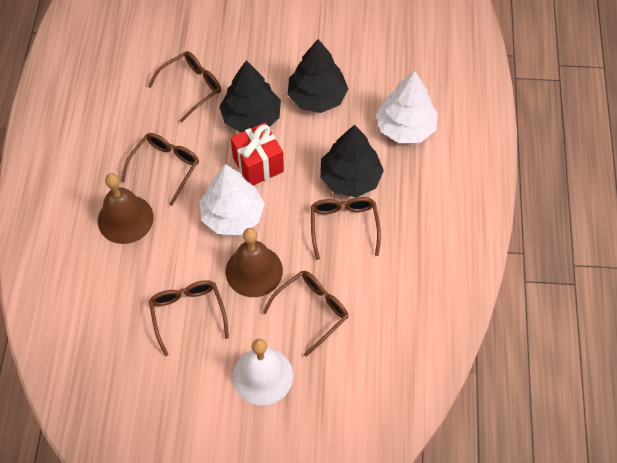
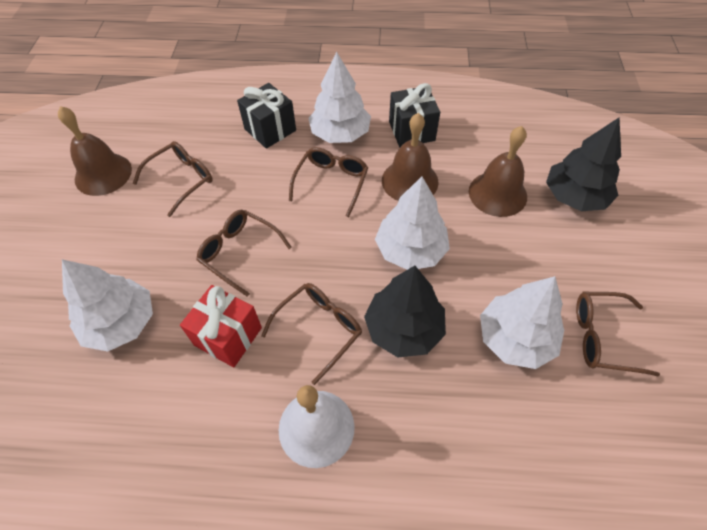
black gift: none = 0 -> [237,83,296,149] [389,83,440,147] = 2
black tree: [219,60,281,132] [288,39,348,113] [320,125,384,197] = 3 -> [364,266,446,357] [546,118,621,211] = 2
brown bell: [98,173,154,244] [226,228,283,297] = 2 -> [58,106,132,196] [382,113,439,201] [469,126,527,217] = 3
white tree: [199,164,265,235] [376,71,438,143] = 2 -> [62,259,153,352] [308,52,371,143] [375,176,450,270] [480,276,564,369] = 4

